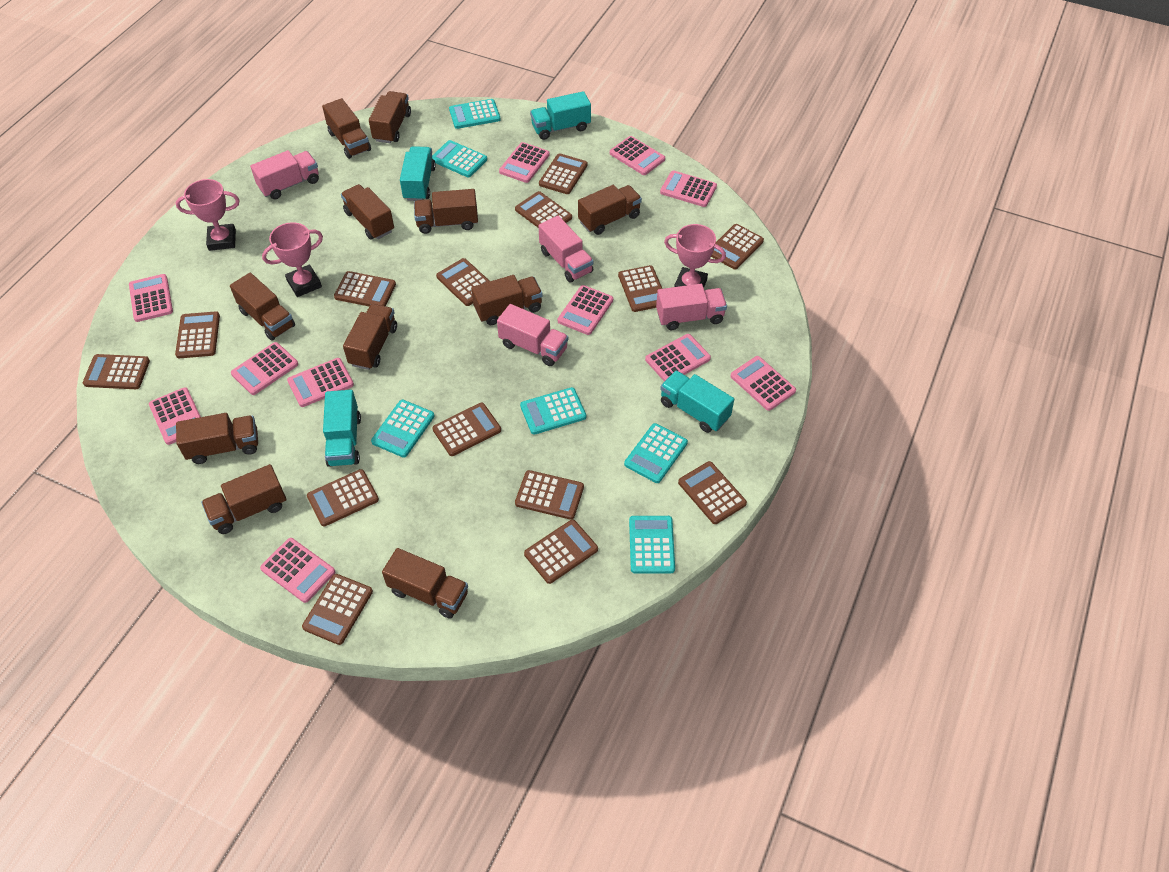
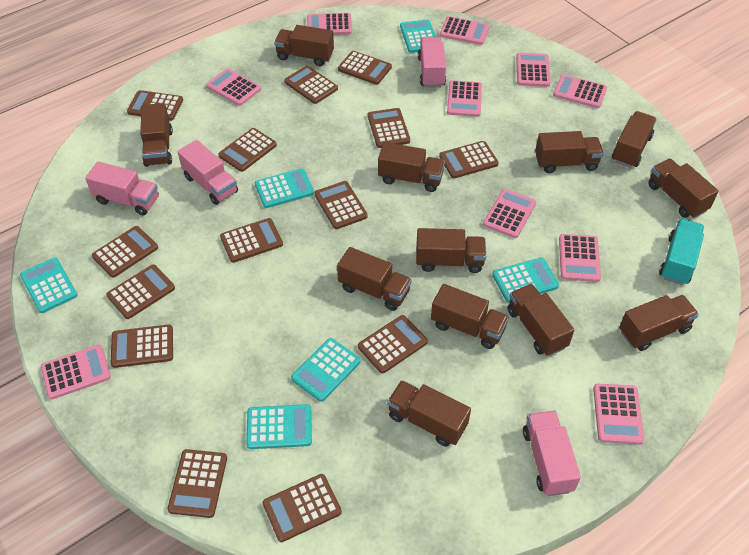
brown truck: [176,413,258,464] [201,464,287,534] [230,273,295,340] [322,98,371,159] [341,184,394,240] [343,304,397,370] [369,91,411,143] [382,548,468,619] [414,189,478,234] [471,275,543,325] [578,185,642,235] = 11 -> [140,103,173,167] [274,25,334,66] [337,247,412,311] [378,142,445,192] [387,380,471,447] [416,228,486,273] [431,284,509,349] [507,284,574,356] [535,131,604,173] [612,111,657,168] [619,295,699,351] [648,158,719,218] = 12
pink calculator: [129,274,173,322] [149,387,201,445] [231,342,298,395] [260,538,335,603] [287,358,354,407] [499,142,550,183] [558,285,613,335] [610,136,665,175] [645,334,711,382] [660,170,717,207] [731,356,796,411] = 11 -> [41,345,111,400] [206,68,261,106] [307,13,352,35] [440,16,489,45] [447,80,482,117] [483,189,536,238] [516,53,550,87] [553,74,607,108] [559,234,601,282] [593,383,644,444] = 10
pink trophy: [176,179,240,251] [262,222,323,297] [664,224,726,287] = 3 -> none = 0
turquoise truck: [323,390,361,467] [400,146,436,201] [530,91,591,140] [660,371,734,433] = 4 -> [659,219,704,285] = 1

